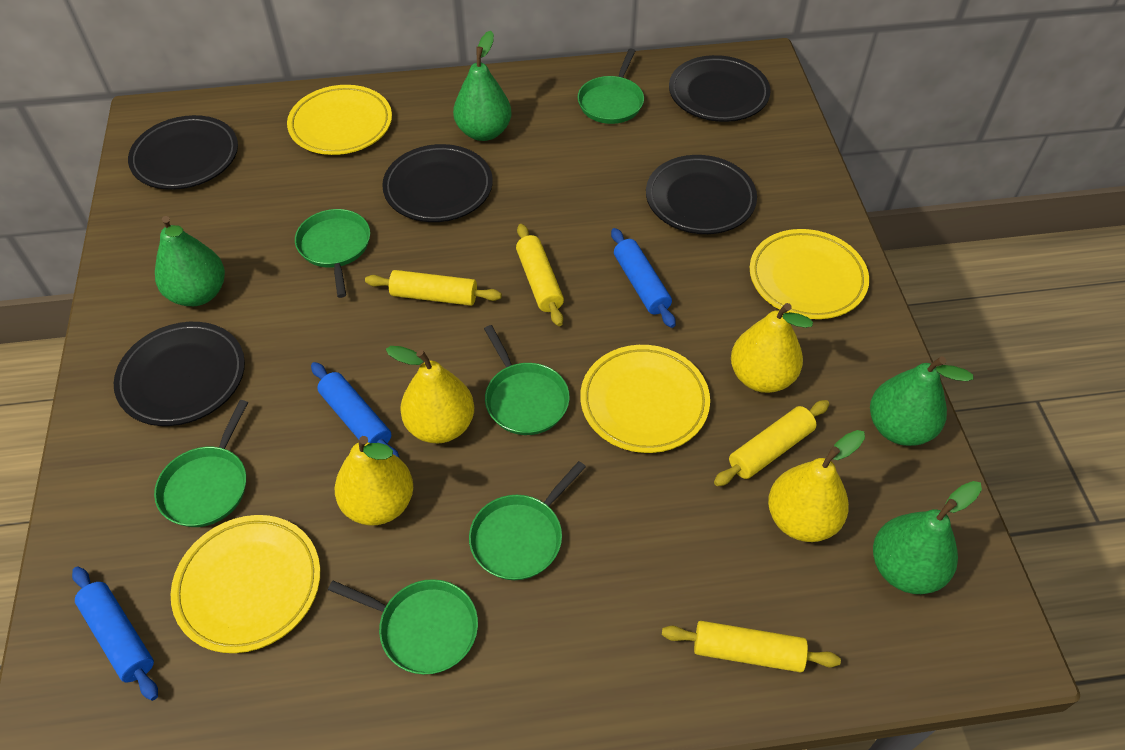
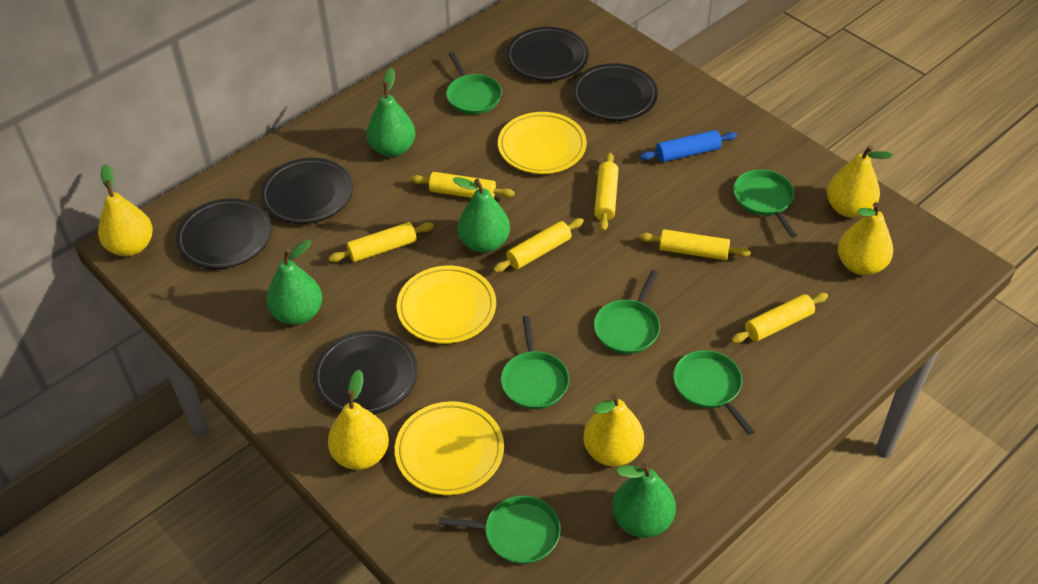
blue rolling pin: [72,566,158,701] [311,362,399,458] [611,228,676,328] = 3 -> [640,130,737,162] = 1
yellow pear: [335,436,413,526] [386,346,474,443] [731,303,813,393] [768,430,865,542] = 4 -> [98,164,153,256] [328,369,389,470] [583,394,644,467] [827,145,893,218] [838,202,893,275] = 5
yellow plate: [171,515,320,653] [287,85,392,155] [580,345,710,453] [750,229,869,319] = 4 -> [395,401,504,495] [397,266,496,344] [498,112,587,174] = 3
yellow rolling pin: [365,270,502,306] [516,224,564,326] [662,621,841,672] [714,400,829,486] = 4 -> [328,222,434,262] [411,172,515,198] [493,218,584,273] [594,153,619,231] [639,229,751,260] [731,293,828,343] = 6

